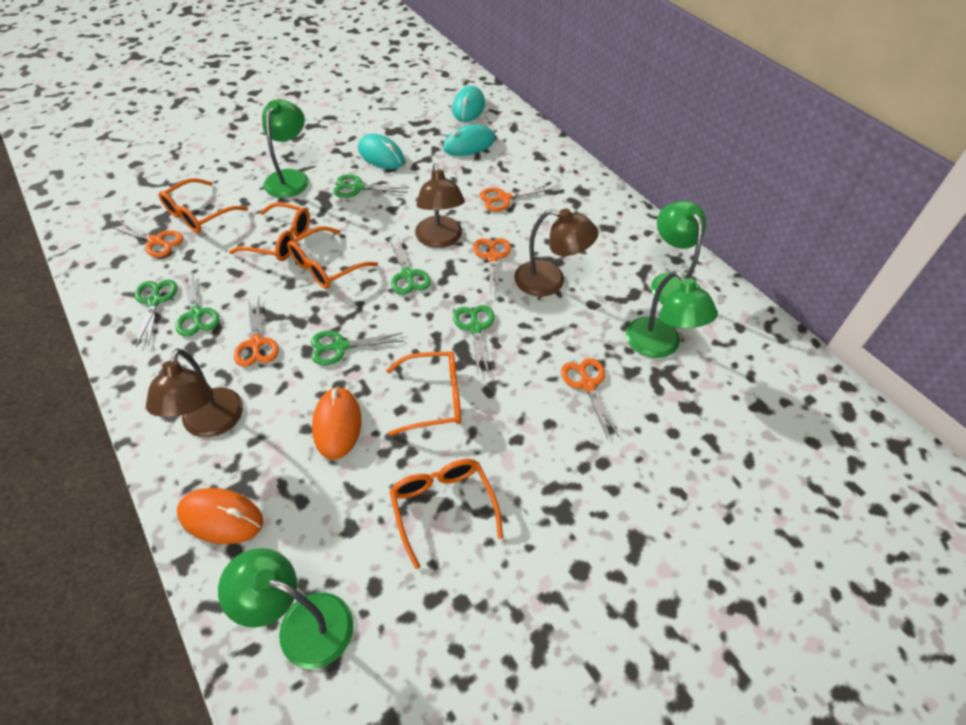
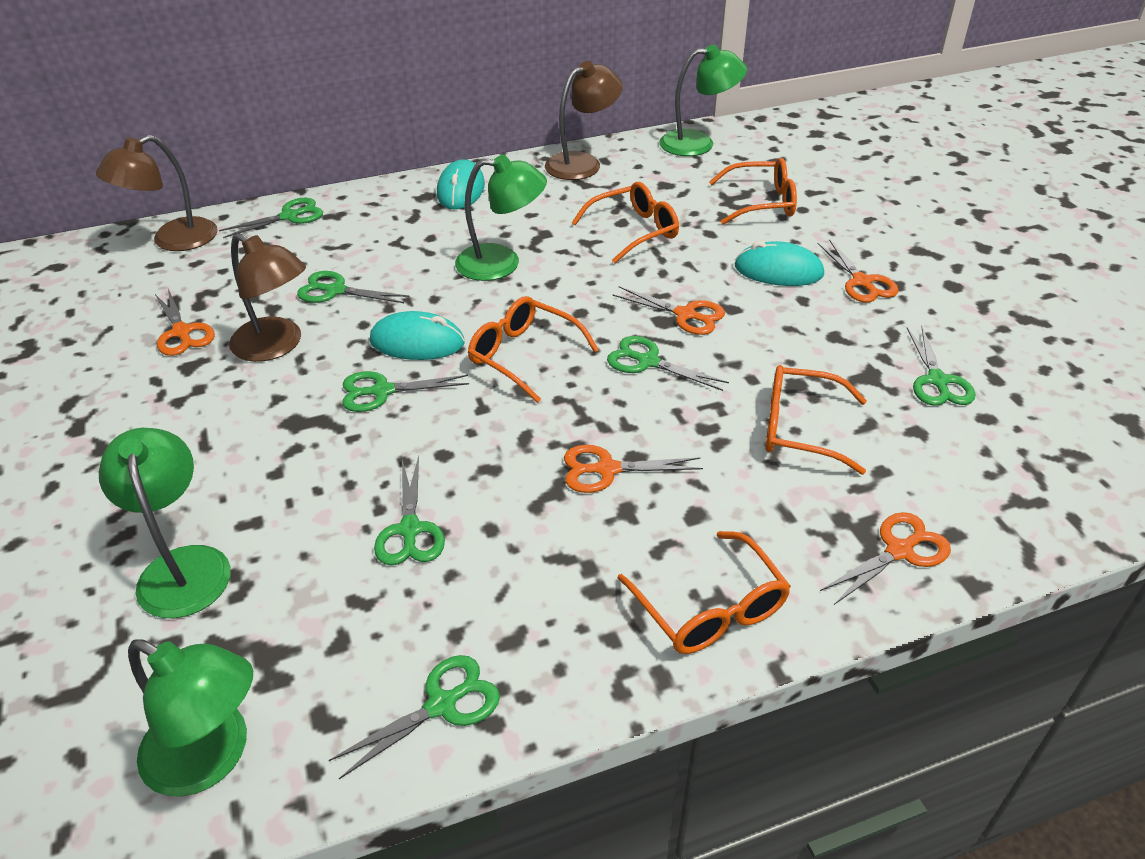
green scissors: [135,279,177,347] [176,272,219,337] [311,331,404,365] [333,174,409,198] [388,237,431,295] [453,305,495,374] = 6 -> [219,198,323,238] [297,271,409,303] [328,655,500,779] [342,371,469,412] [374,456,445,565] [607,336,729,391] [907,326,976,406] = 7
orange mouse: [177,488,263,544] [312,386,361,460] = 2 -> none = 0

